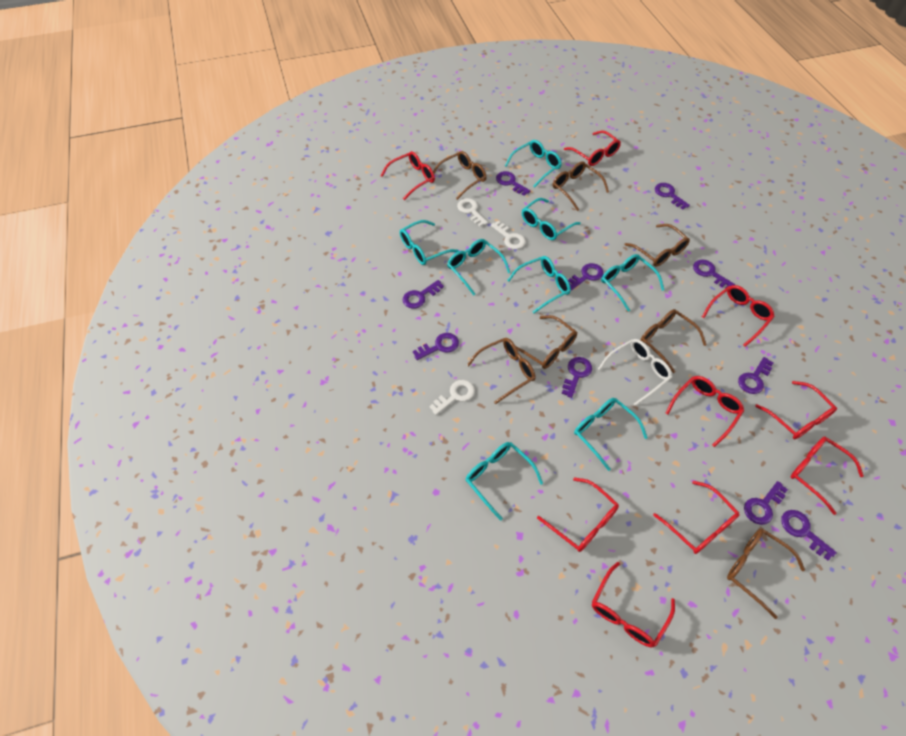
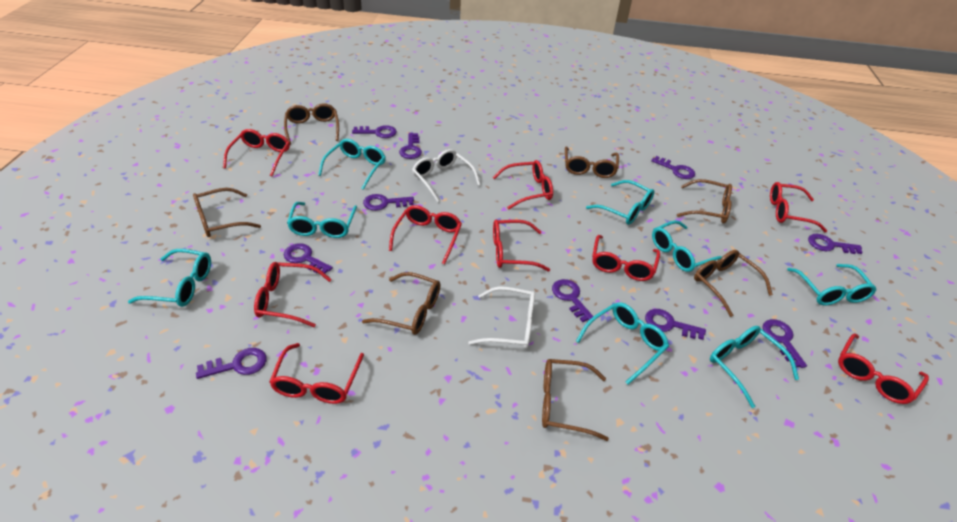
white glasses: [598,339,672,406] = 1 -> [412,149,480,202] [468,286,535,349] = 2
white key: [429,380,475,415] [457,198,488,227] [491,221,526,249] = 3 -> none = 0

